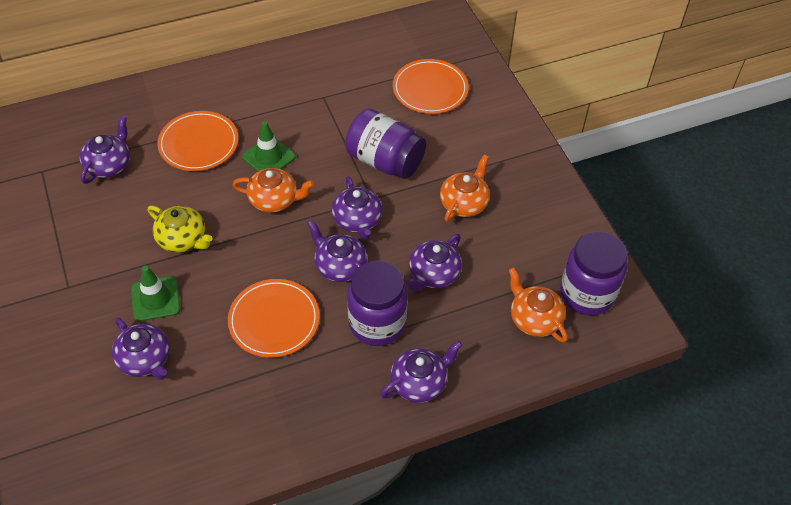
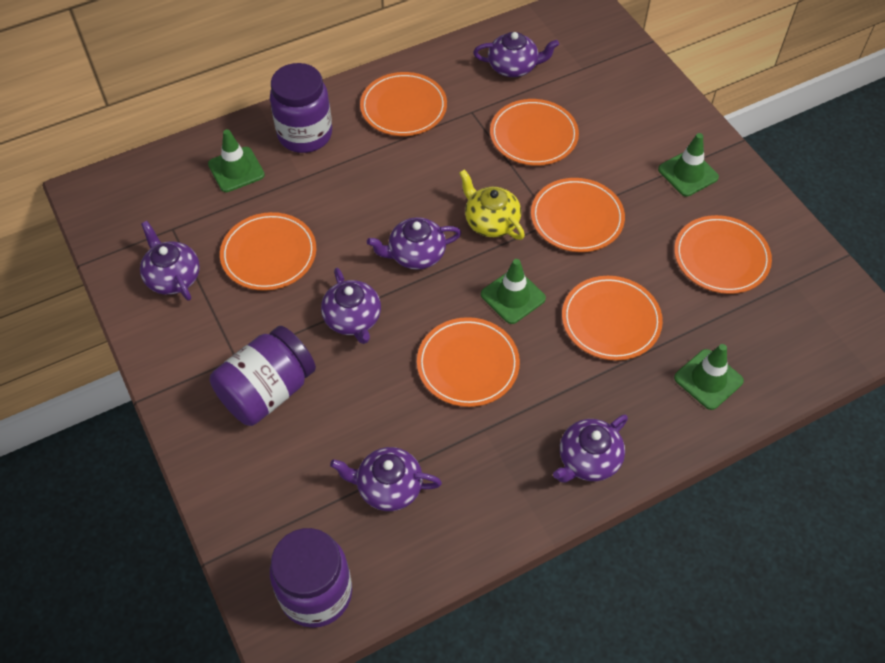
green traffic cone: [131,266,180,322] [242,121,296,172] = 2 -> [208,129,265,192] [481,259,546,324] [658,133,719,197] [674,344,744,410] = 4
orange plate: [157,111,238,171] [228,279,320,358] [393,59,469,114] = 3 -> [220,212,316,291] [360,72,447,136] [417,317,520,407] [490,99,579,166] [531,178,625,252] [562,276,663,361] [674,215,772,294] = 7
orange teapot: [232,168,314,213] [440,155,490,222] [509,267,568,343] = 3 -> none = 0

